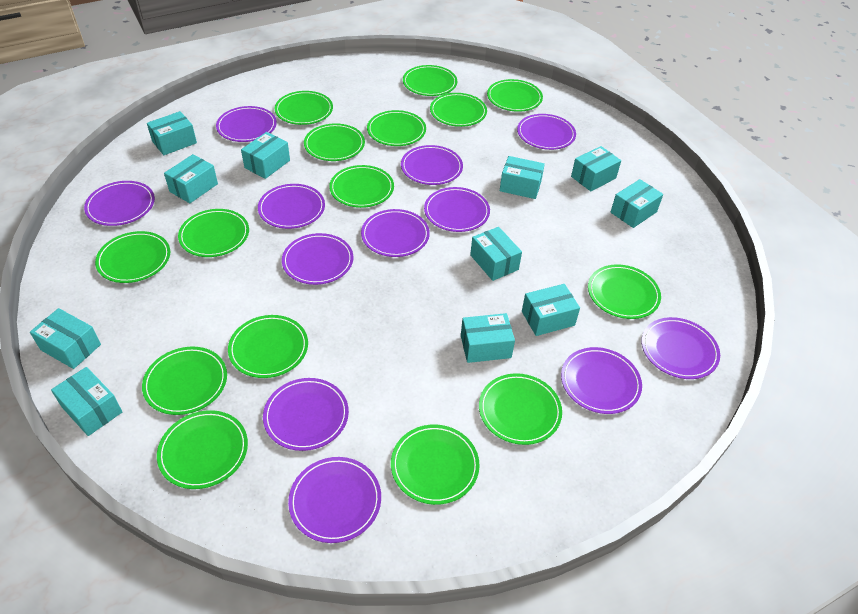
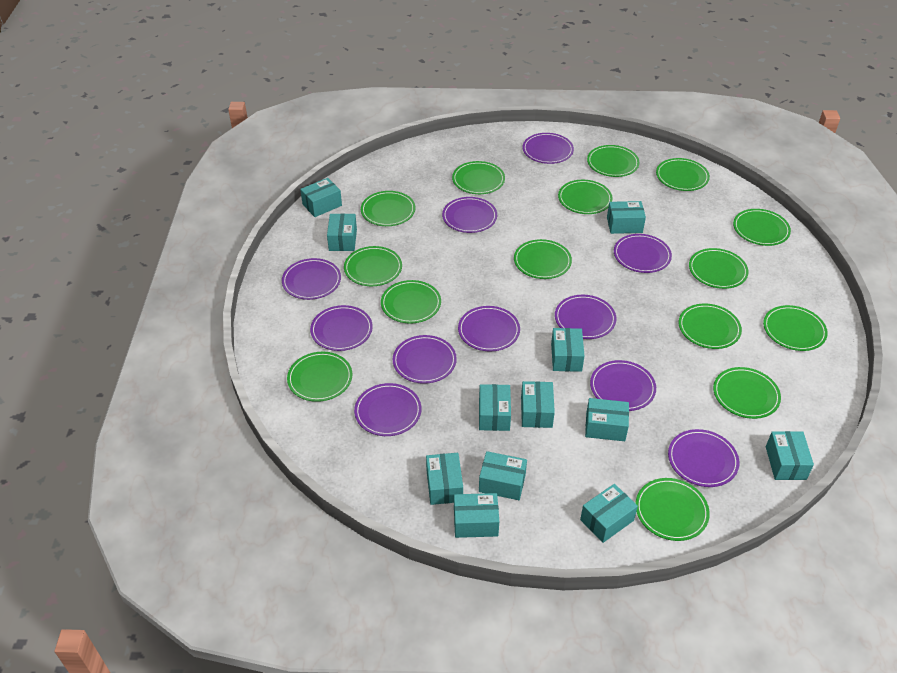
purple plate: [84,181,155,226] [216,106,277,142] [258,184,325,229] [263,378,349,451] [282,233,353,285] [288,457,381,543] [361,209,430,257] [401,145,463,185] [424,187,490,232] [517,114,576,150] [561,347,642,414] [641,317,720,379] = 12 -> [282,258,341,300] [310,305,373,351] [354,383,421,436] [393,335,457,384] [442,197,497,233] [458,306,520,352] [523,133,574,164] [555,295,616,339] [590,360,656,411] [614,234,672,273] [668,429,739,487] = 11
turquoise box: [30,308,101,369] [51,367,122,436] [147,111,197,155] [164,154,218,203] [241,132,290,179] [461,313,515,363] [470,227,522,281] [500,156,545,199] [522,284,580,336] [571,146,621,191] [611,179,663,228] = 11 -> [300,178,342,217] [327,213,357,251] [426,453,463,505] [454,493,499,538] [479,384,511,431] [479,451,527,500] [521,381,555,428] [551,328,584,372] [580,484,638,543] [585,398,629,441] [607,201,646,234] [766,431,814,480] = 12

